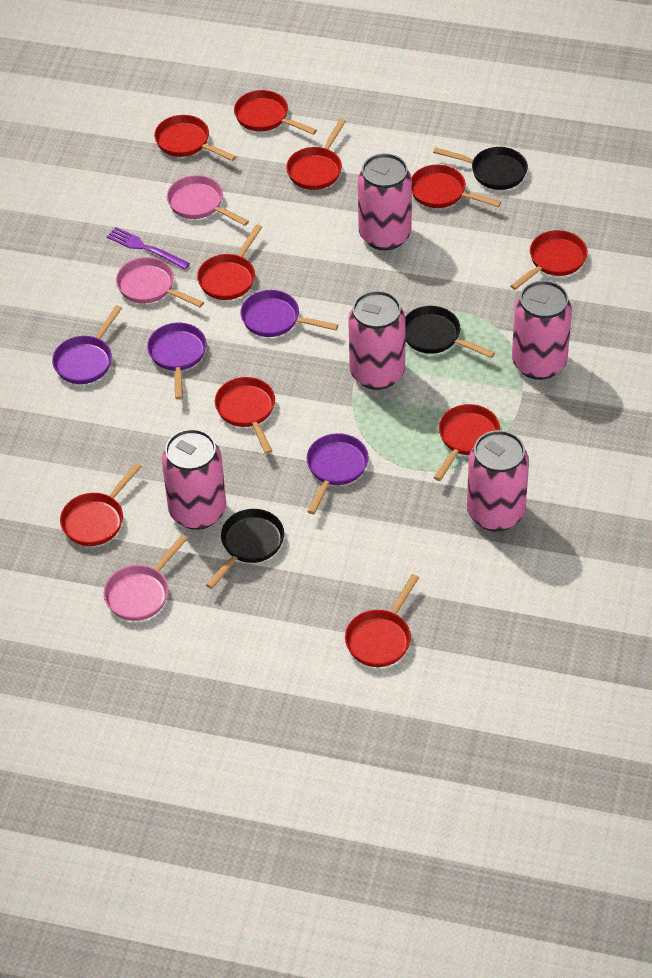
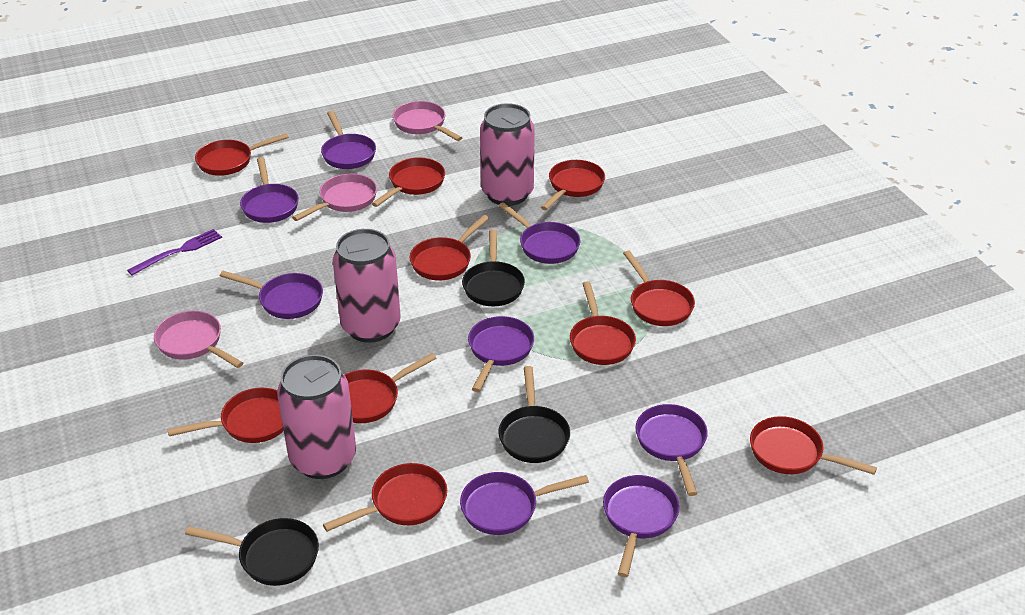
pink can: [162,429,226,530] [348,290,405,390] [358,153,412,250] [467,430,529,532] [512,280,572,380] = 5 -> [277,355,356,479] [333,229,401,343] [480,103,535,206] = 3
purple pan: [52,305,122,384] [147,323,207,399] [240,290,338,337] [307,433,369,514] = 4 -> [220,271,323,319] [240,157,299,223] [321,111,376,169] [460,472,589,535] [468,316,534,392] [499,202,580,264] [603,475,680,577] [635,404,708,496] = 8

